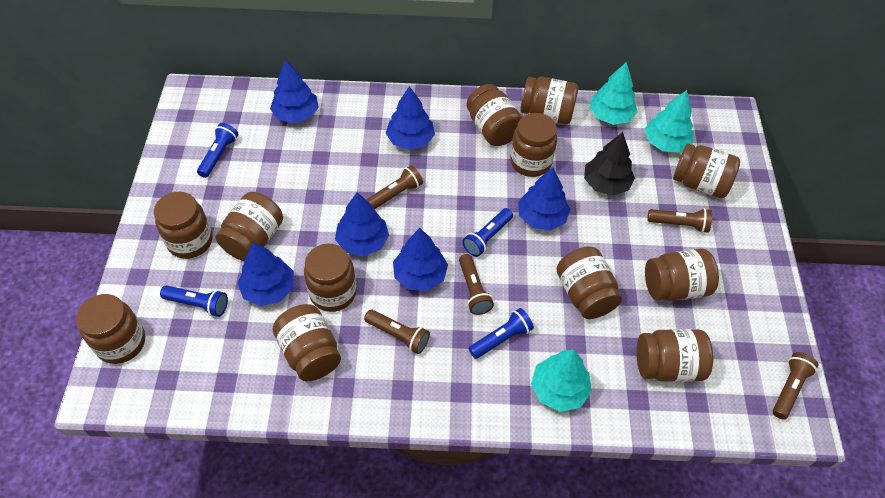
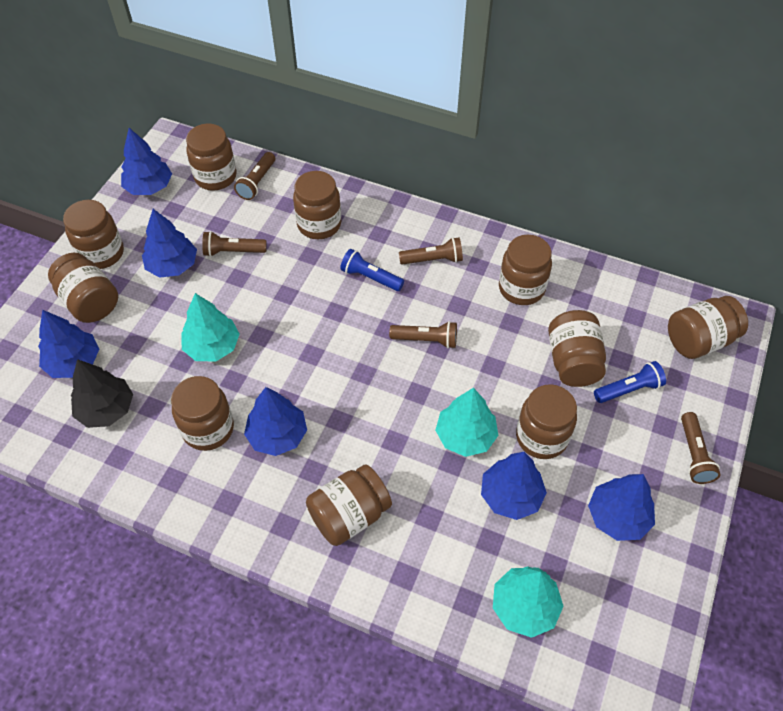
blue flashlight: [160,285,228,317] [197,123,238,178] [462,208,513,257] [469,308,534,359] = 4 -> [340,249,404,291] [594,361,666,403] = 2
brown jar: [76,294,145,364] [154,192,212,259] [216,192,283,261] [273,304,341,381] [304,244,357,312] [467,84,522,146] [510,113,557,177] [520,77,578,124] [556,247,622,319] [636,329,713,382] [645,248,719,301] [673,143,740,198] = 12 -> [48,253,118,323] [63,200,124,269] [171,376,234,451] [186,124,236,191] [293,171,341,239] [306,464,392,546] [499,235,552,305] [516,384,577,459] [548,310,606,387] [668,296,748,359] = 10

